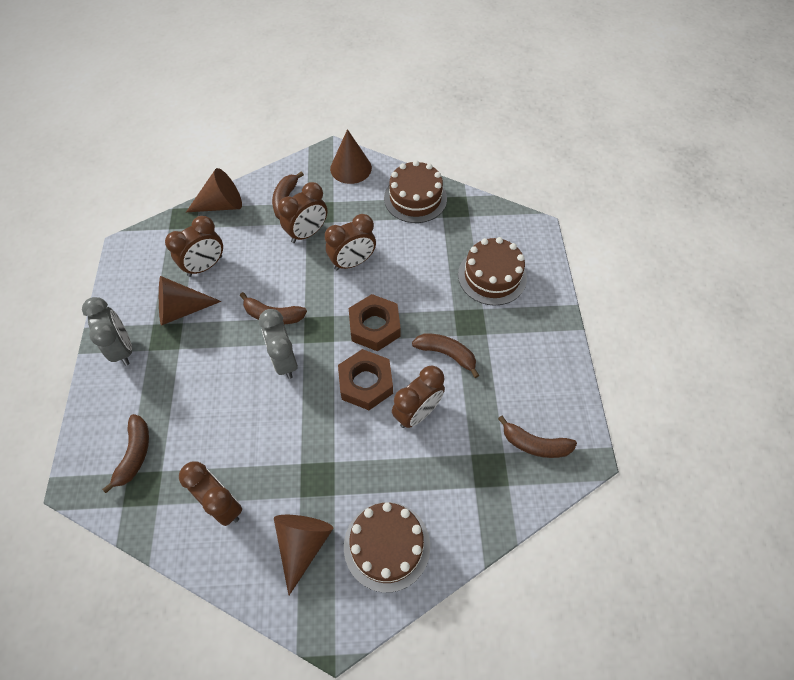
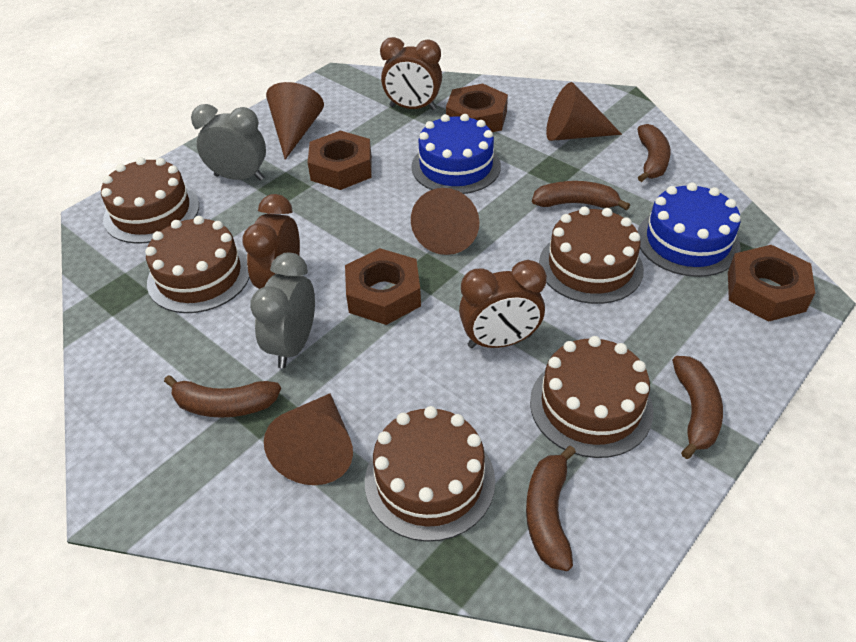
blue cake: none = 0 -> [411,114,501,194] [637,182,741,277] = 2
brown cake: [344,502,430,593] [384,160,447,223] [458,237,527,306] = 3 -> [101,157,199,244] [145,216,250,313] [365,406,495,542] [530,336,653,458] [539,206,644,304] = 5
brown clock: [165,216,223,277] [179,461,242,526] [278,182,327,243] [325,214,376,270] [392,365,445,428] = 5 -> [242,194,300,289] [380,37,442,110] [459,260,547,348] = 3
brown nut: [338,349,393,410] [349,294,401,351] = 2 -> [308,130,372,190] [345,248,421,325] [446,84,508,132] [728,245,815,322] = 4

